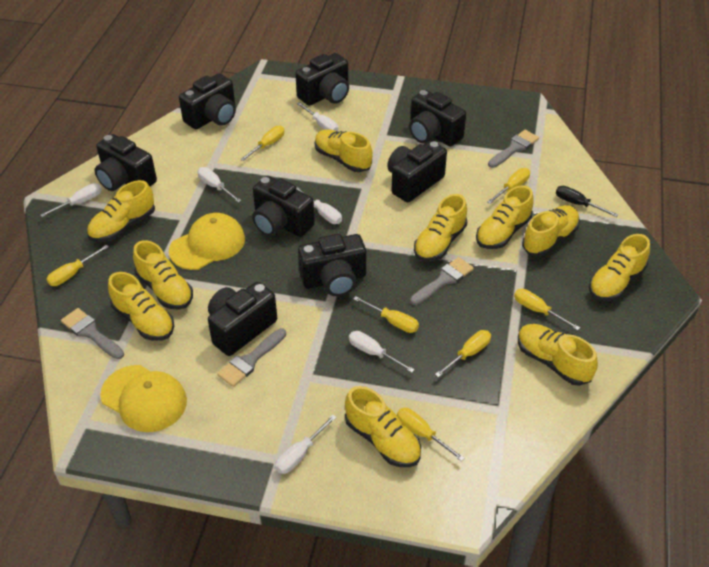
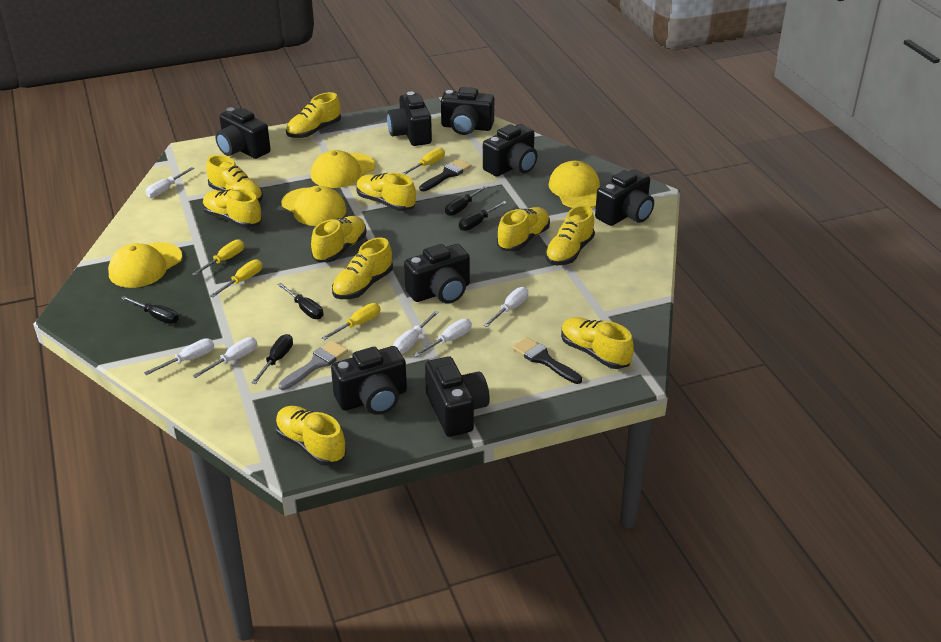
black brush: none = 0 -> [419,159,472,191] [512,337,582,384] = 2
black screwdriver: [556,186,618,217] = 1 -> [121,296,179,324] [251,334,293,384] [277,283,323,319] [445,185,489,216] [459,201,507,231] = 5
grey brush: [61,308,124,359] [217,329,286,387] [410,257,474,305] [488,130,539,168] = 4 -> [278,341,348,390] = 1
yellow cap: [100,365,187,432] [169,213,245,270] = 2 -> [108,242,182,288] [281,186,346,226] [311,150,375,188] [549,161,600,208] = 4
yellow screwdriver: [47,245,109,286] [240,126,284,161] [353,296,419,333] [397,408,465,461] [435,330,491,377] [487,168,530,204] [514,289,580,331] = 7 -> [192,239,244,276] [210,259,262,298] [322,303,381,340] [401,148,445,175] = 4

